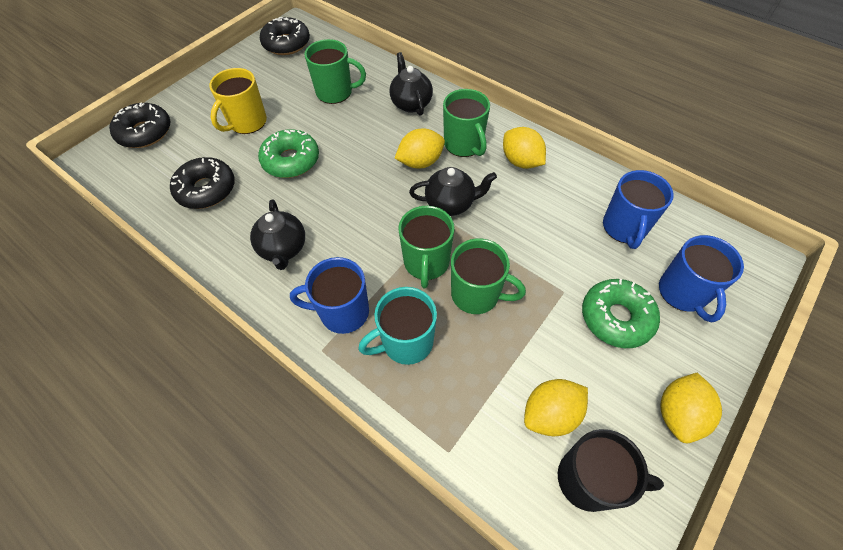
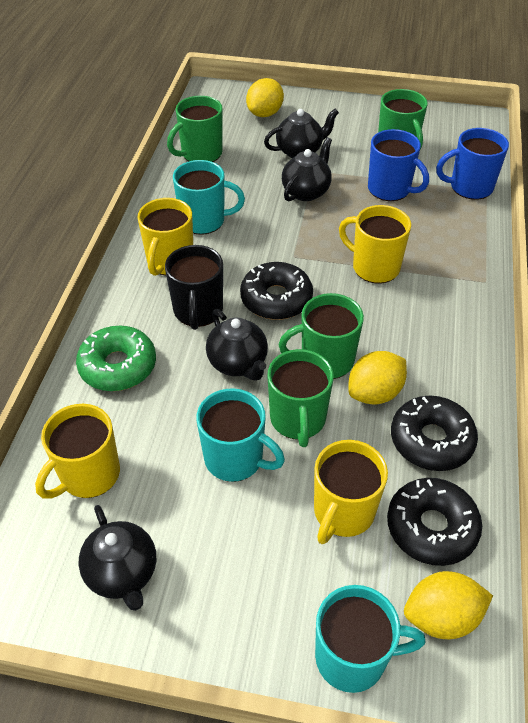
black teapot: [250,199,305,270] [390,52,433,116] [409,167,497,216] = 3 -> [79,505,156,611] [206,309,268,381] [264,109,339,158] [282,137,332,202] = 4
blue mug: [290,257,369,334] [603,170,674,249] [659,235,744,322] = 3 -> [368,129,429,201] [436,128,509,200] = 2
green donut: [258,129,319,178] [582,279,660,348] = 2 -> [76,326,156,391] = 1
turquoise mug: [358,287,437,365] = 1 -> [173,160,245,235] [196,388,285,482] [315,585,425,693] = 3
yellow lemon: [395,128,445,168] [503,127,546,169] [524,379,588,436] [660,373,722,443] = 4 -> [246,78,284,117] [348,351,407,405] [404,571,493,639] = 3
yellow mug: [209,68,267,134] = 1 -> [35,404,120,499] [137,198,193,276] [314,440,388,544] [339,205,411,284] = 4

